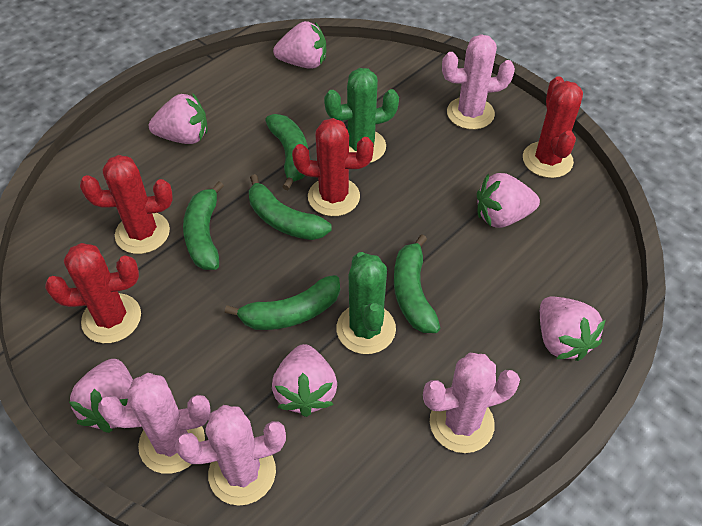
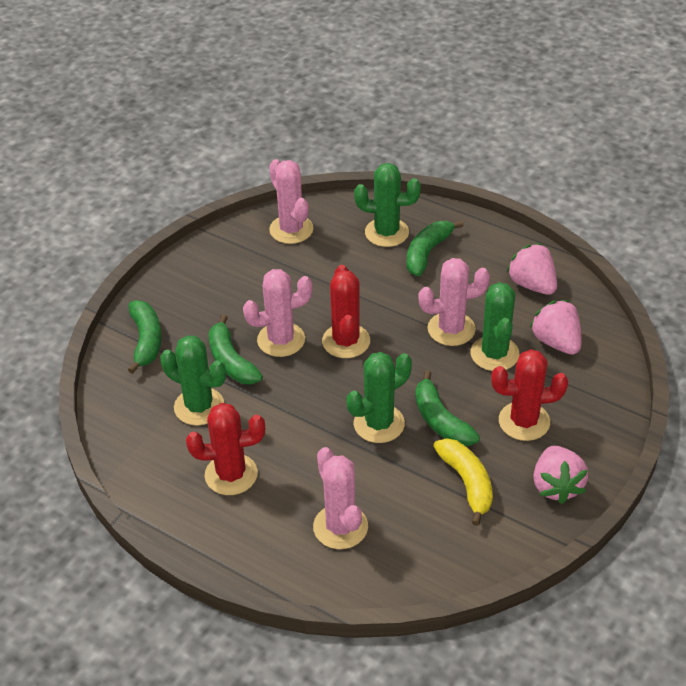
green banana: [183,181,224,270] [225,275,340,330] [249,174,332,240] [265,114,308,190] [394,235,440,333] = 5 -> [128,300,162,374] [209,314,263,384] [406,220,464,276] [415,370,480,446] = 4
green cactus: [324,68,399,163] [336,252,396,354] = 2 -> [160,335,226,425] [347,352,412,443] [354,163,421,247] [470,282,520,371] = 4
pink strawberry: [69,359,133,433] [149,94,208,144] [272,344,337,417] [273,21,326,69] [477,173,540,228] [540,297,605,361] = 6 -> [506,243,557,295] [530,300,582,355] [533,446,588,504] = 3
red cactus: [45,243,141,343] [80,155,173,254] [292,118,374,216] [523,76,583,178] = 4 -> [186,403,265,495] [322,265,370,358] [491,349,568,441] = 3
yellow banana: none = 0 -> [433,438,493,526] = 1

